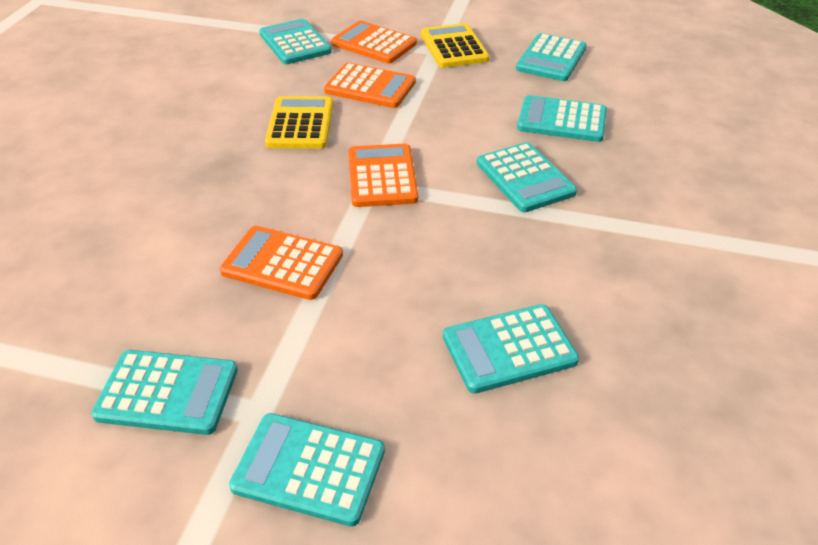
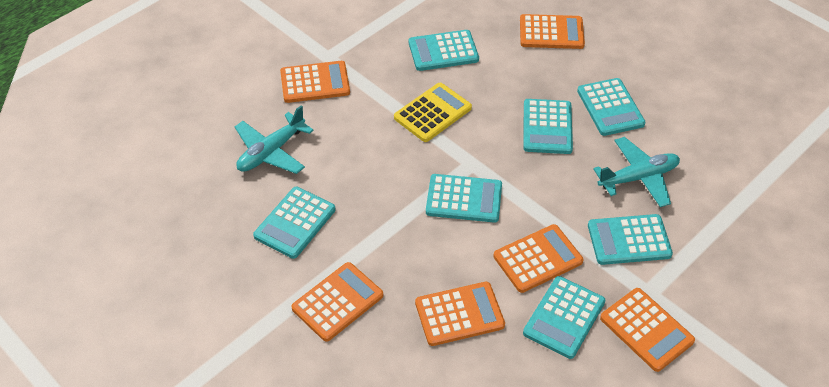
orange calculator: [220,226,343,300] [324,63,416,108] [331,21,417,64] [348,143,418,207] = 4 -> [280,61,350,103] [292,262,383,342] [415,282,505,346] [493,224,583,293] [520,14,585,49] [600,288,695,372] = 6
turquoise plane: none = 0 -> [235,105,314,174] [593,137,680,207] = 2
yellow calculator: [265,96,333,149] [421,23,489,68] = 2 -> [394,83,472,142] = 1

